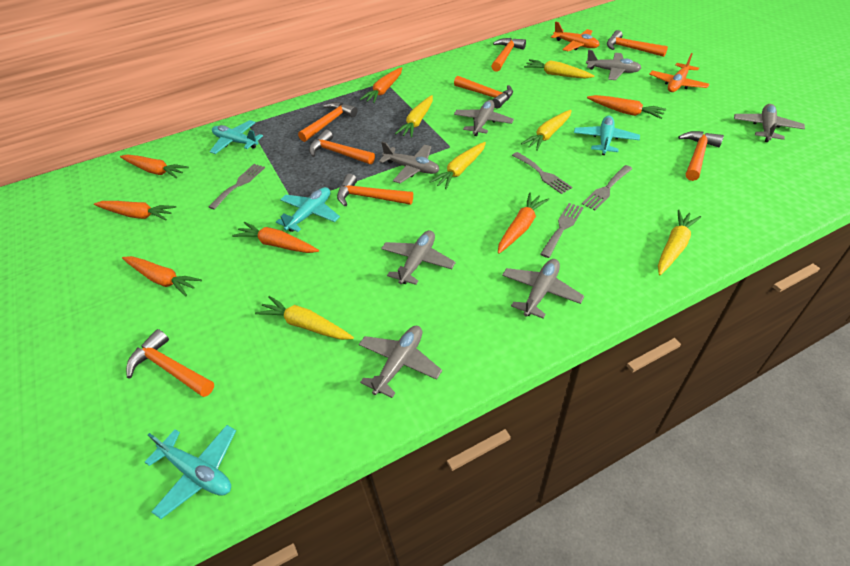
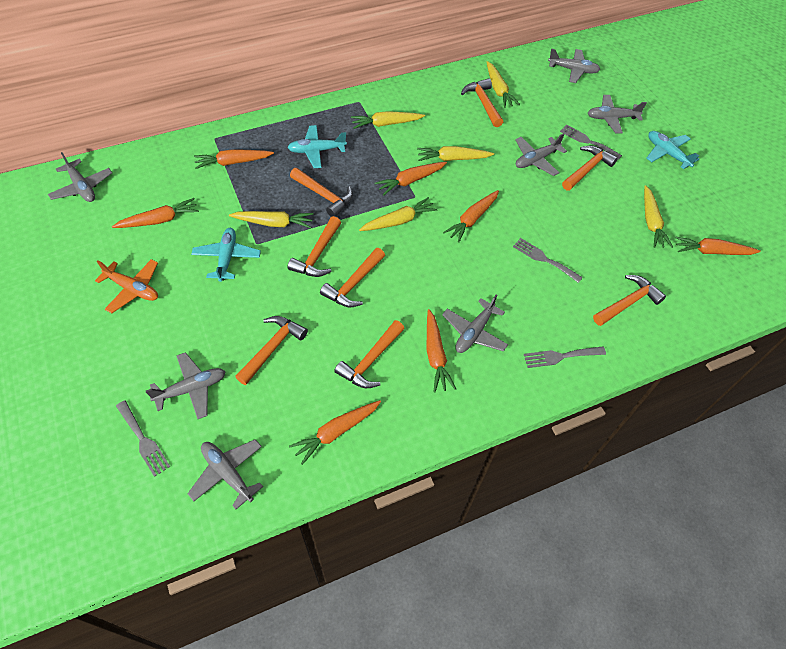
orange plane: [551,22,600,51] [650,53,710,92] = 2 -> [95,259,158,313] = 1
turquoise plane: [145,425,236,519] [210,120,263,154] [276,187,340,232] [574,115,640,155] = 4 -> [191,228,261,282] [287,125,347,168] [646,131,699,169] = 3

